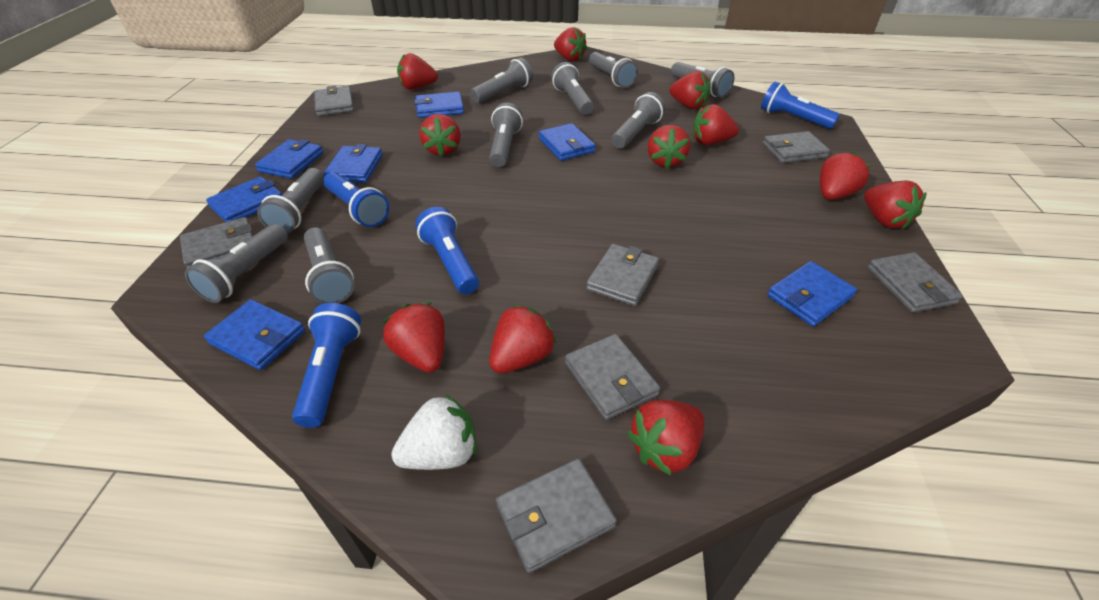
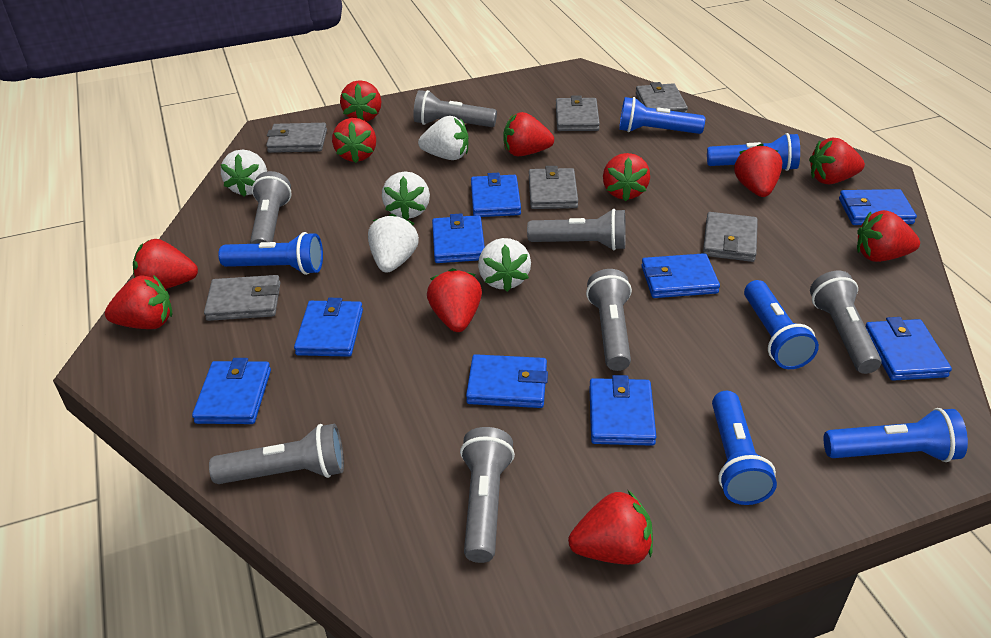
blue flashlight: [292,303,361,428] [323,172,389,227] [415,207,479,294] [761,82,840,129] = 4 -> [218,232,323,275] [619,97,705,134] [707,133,800,171] [712,391,777,505] [744,280,819,369] [824,408,968,462] = 6
blue wallet: [204,300,305,370] [206,177,282,222] [255,139,323,179] [324,144,383,183] [414,92,464,118] [539,123,596,161] [767,261,857,326] = 7 -> [192,358,271,424] [294,298,363,357] [432,213,485,263] [466,354,548,408] [471,173,521,217] [589,375,656,446] [641,253,720,298] [839,189,917,225] [866,317,952,381] = 9
grey flashlight: [184,224,288,303] [257,168,324,234] [304,227,355,304] [470,58,533,103] [489,103,523,167] [551,62,594,115] [589,52,638,88] [612,92,665,149] [671,62,734,97] = 9 -> [209,424,344,484] [250,171,292,244] [413,90,497,127] [460,427,515,563] [527,209,626,250] [586,269,632,371] [810,271,881,374] = 7
grey wallet: [180,217,253,268] [314,86,354,116] [496,458,617,573] [565,334,660,420] [586,244,659,306] [763,131,830,163] [867,252,963,313] = 7 -> [204,275,280,321] [266,123,327,153] [529,166,578,209] [556,95,600,131] [636,82,688,113] [703,212,758,262] = 6
white strawberry: [391,394,477,470] = 1 -> [221,149,267,197] [368,214,419,273] [382,171,430,220] [418,116,468,160] [478,238,531,292] = 5

